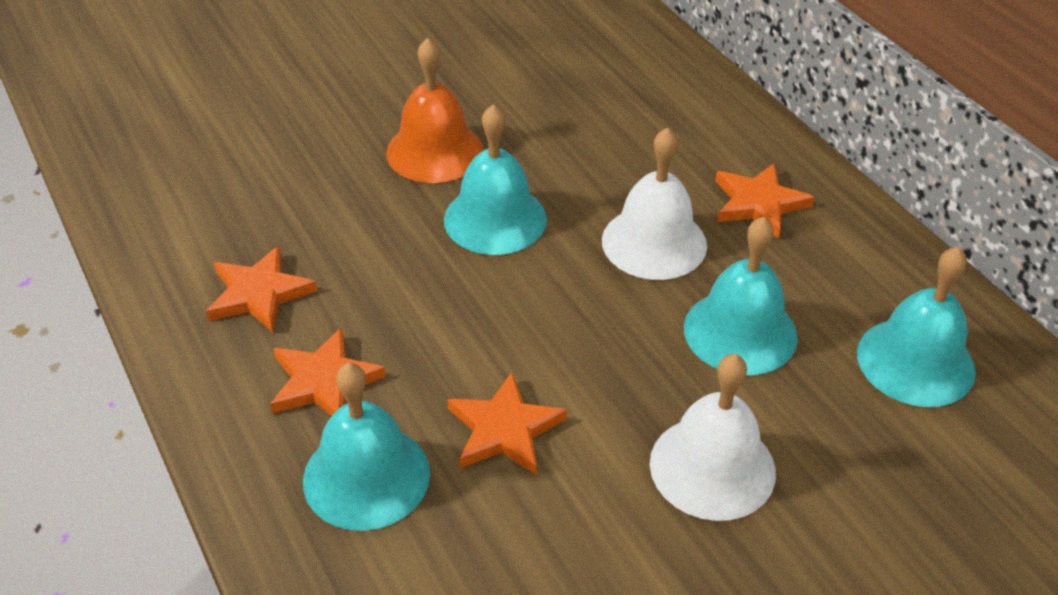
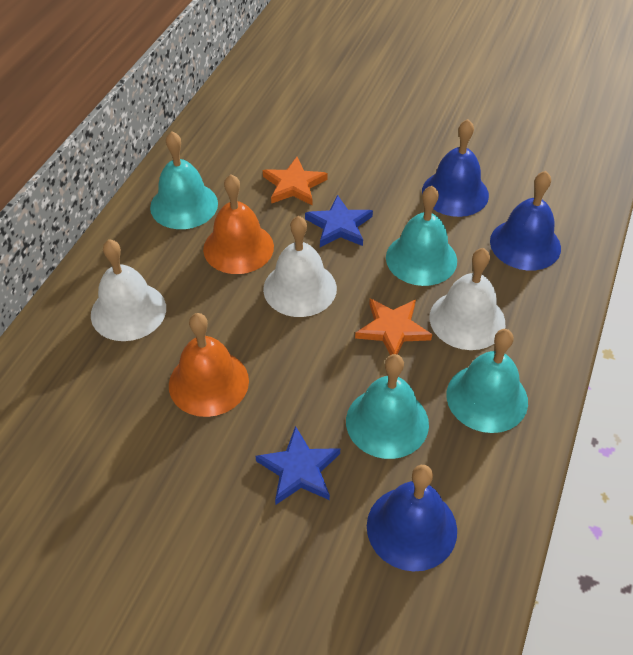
blue bell: none = 0 -> [367,465,457,571] [422,119,489,217] [490,171,561,271] = 3
blue star: none = 0 -> [256,426,340,505] [305,195,373,247] = 2
orange bell: [386,38,483,183] = 1 -> [169,313,249,417] [203,174,274,274] = 2
orange star: [206,246,317,333] [270,327,386,416] [447,372,567,475] [715,163,814,239] = 4 -> [263,157,328,205] [355,299,432,355] = 2
white bell: [602,127,707,280] [650,354,776,521] = 2 -> [91,239,166,341] [263,216,337,317] [429,248,505,350] = 3

